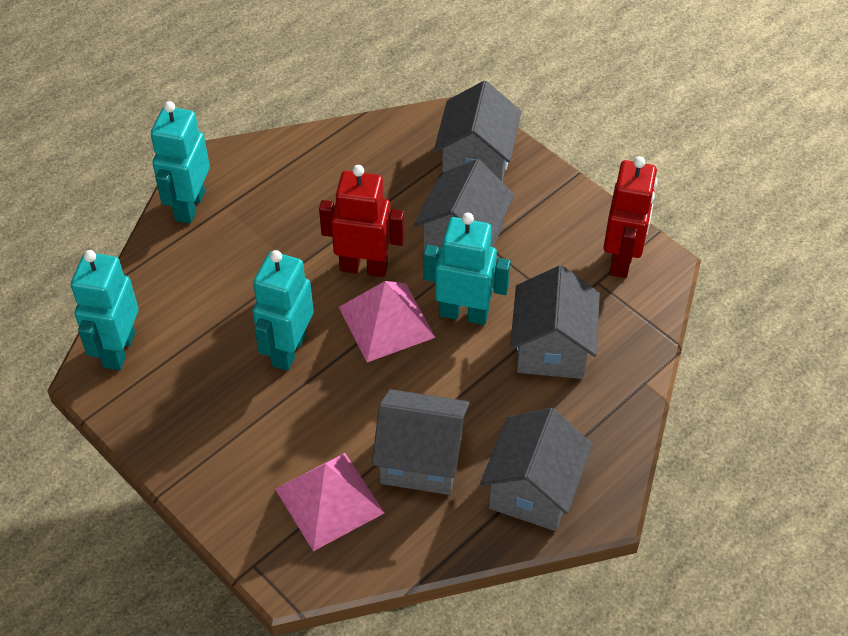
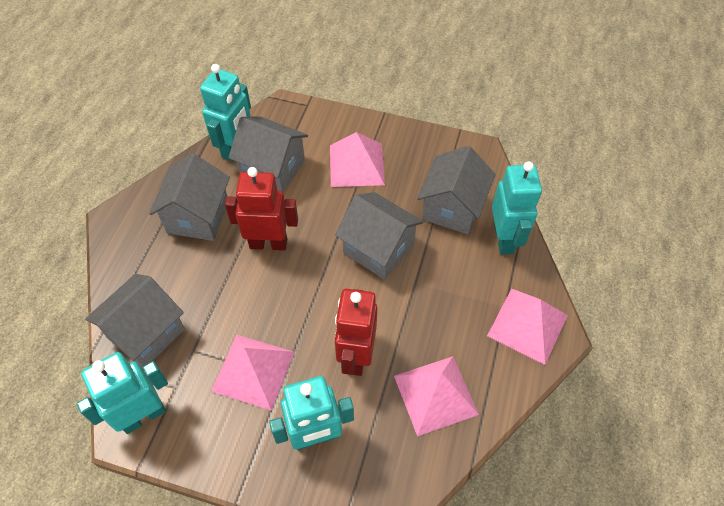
pink pyramid: [275,453,384,551] [339,281,436,362] = 2 -> [211,335,294,411] [330,132,385,187] [394,356,479,436] [487,288,568,365] = 4

